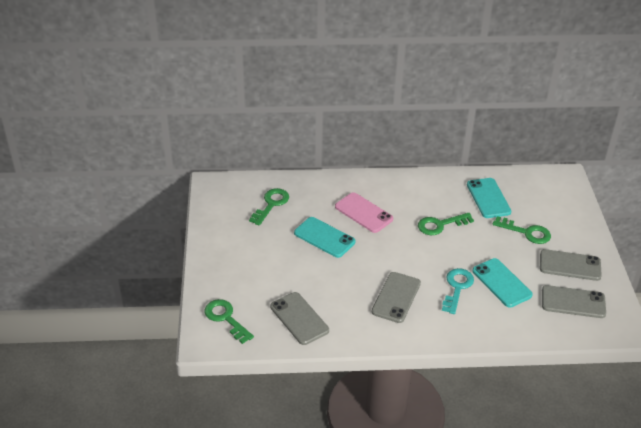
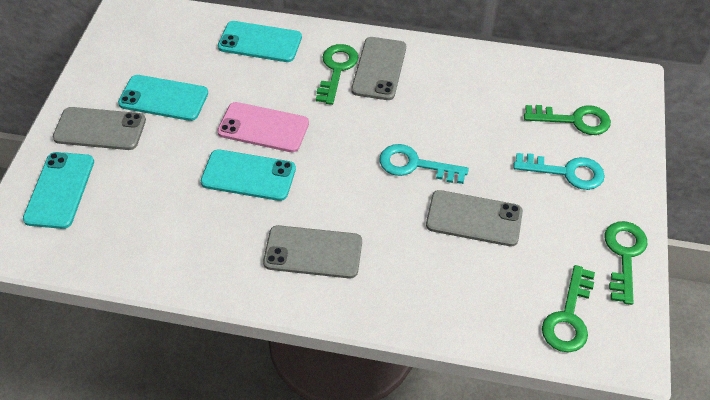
turquoise key: [442,268,474,314] = 1 -> [380,144,469,184] [513,153,605,190] = 2
turquoise phone: [294,217,355,258] [467,178,511,218] [472,258,533,308] = 3 -> [23,152,94,229] [118,75,208,121] [201,150,296,201] [218,21,302,62] = 4

